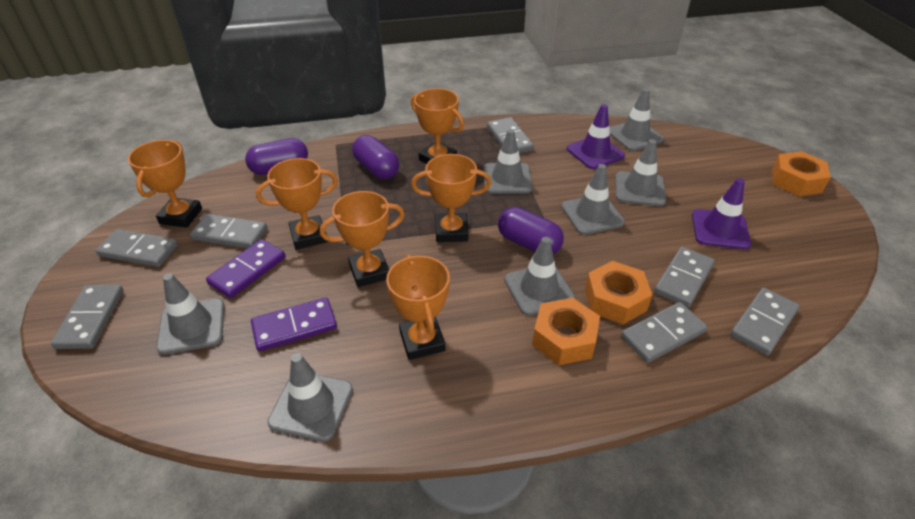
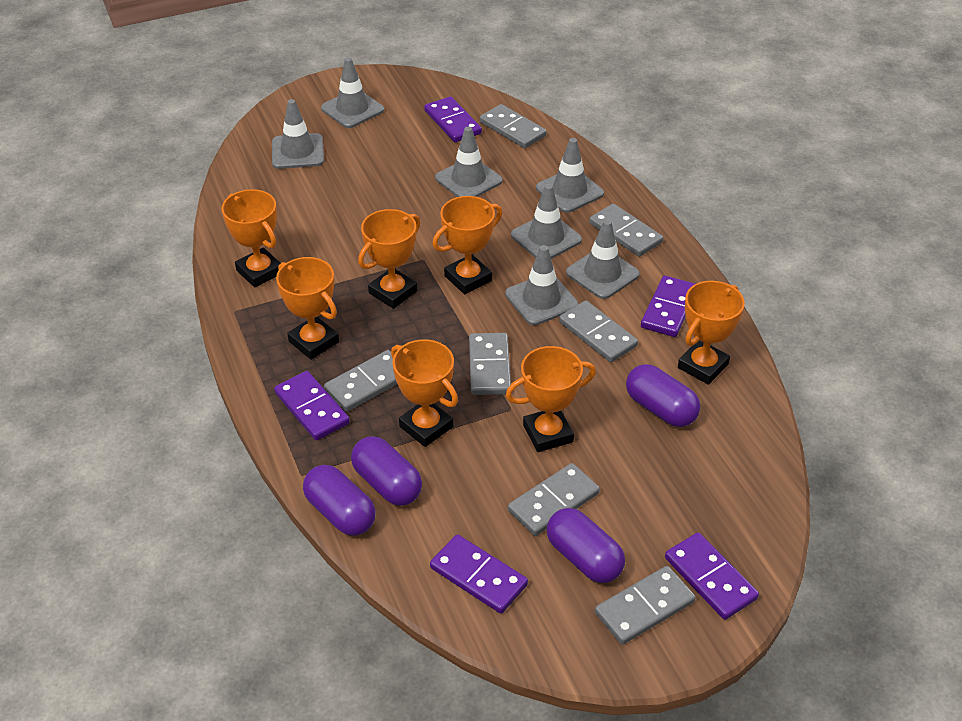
orange nut: [532,298,600,365] [585,261,652,324] [772,151,831,196] = 3 -> none = 0
orange trophy: [128,140,202,228] [256,158,338,250] [320,191,405,287] [386,255,450,360] [411,88,464,164] [411,154,491,242] = 6 -> [222,189,281,288] [276,257,339,360] [358,209,420,309] [391,339,458,447] [432,196,502,294] [506,346,596,452] [678,281,745,385] = 7
purple capsule: [245,138,308,175] [352,135,399,179] [498,207,564,254] = 3 -> [303,465,376,536] [351,436,422,506] [547,508,625,583] [626,364,701,427] = 4
purple domino: [206,239,286,298] [251,297,337,351] = 2 -> [274,371,350,440] [424,96,482,142] [430,534,528,613] [641,275,695,337] [665,532,759,620] = 5
purple traffic cone: [567,104,625,169] [692,178,751,249] = 2 -> none = 0

